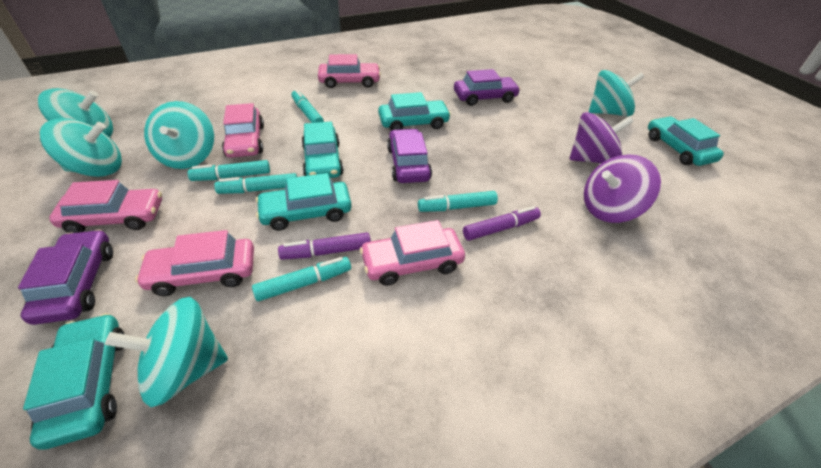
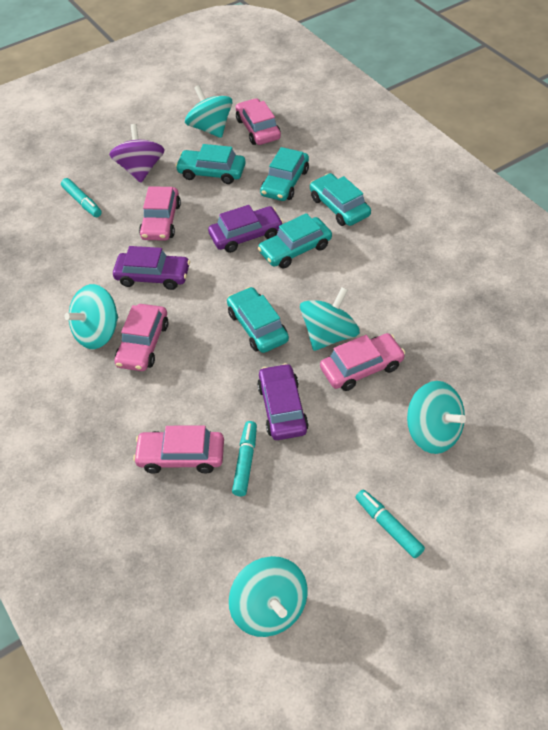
purple marker: [278,232,371,260] [463,206,541,241] = 2 -> none = 0
purple spinning top: [570,112,634,163] [584,154,661,223] = 2 -> [109,124,165,183] = 1
turquoise marker: [188,160,270,181] [214,173,297,194] [252,257,351,301] [291,89,324,123] [418,191,498,212] = 5 -> [61,178,102,217] [232,421,257,496] [355,490,425,558] = 3

